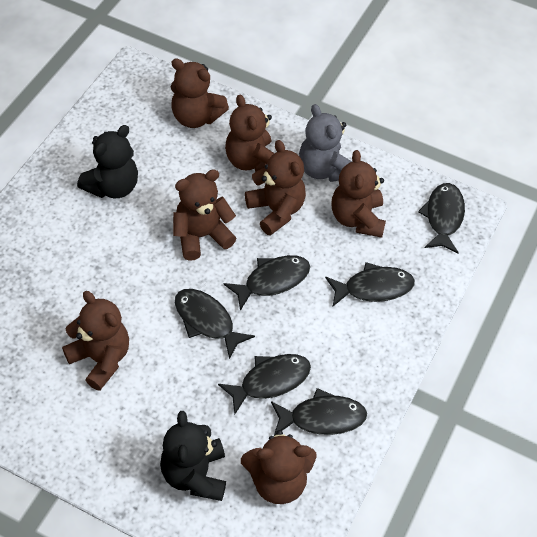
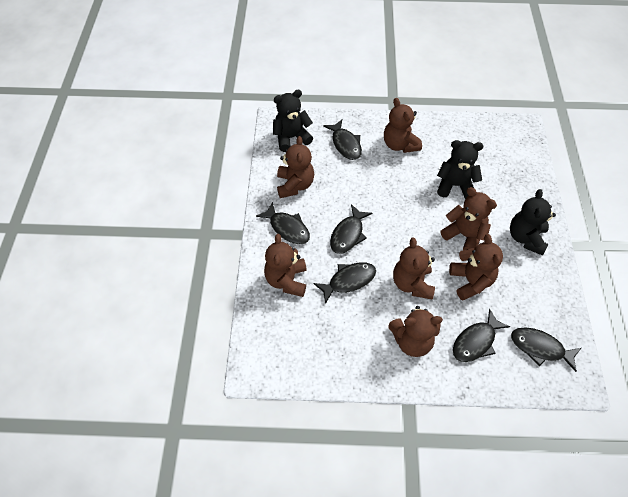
black teddy bear: [77,125,138,198] [160,411,226,501] = 2 -> [273,90,313,152] [437,140,483,199] [510,189,556,256] = 3
grey teddy bear: [299,104,353,182] = 1 -> none = 0

